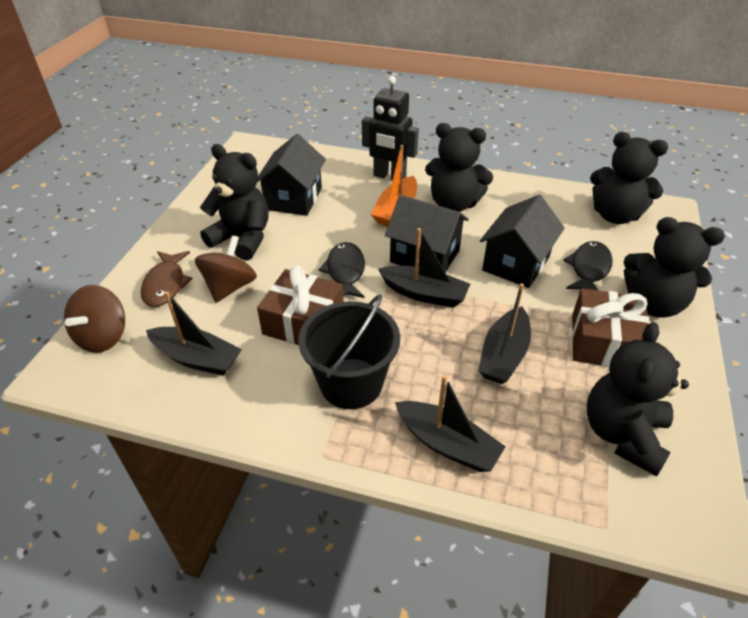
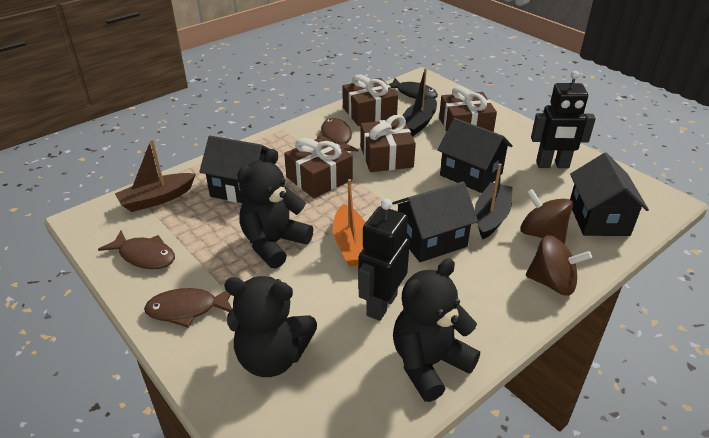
black boat: [146,291,242,376] [378,228,470,308] [395,375,506,472] [478,283,531,384] = 4 -> [402,68,437,137] [475,163,513,239] = 2
black bucket: [298,294,400,409] = 1 -> none = 0
black fish: [319,242,365,298] [563,241,613,290] = 2 -> [388,78,438,100] = 1
black house: [257,134,326,216] [385,195,469,272] [480,195,565,288] = 3 -> [199,136,270,203] [392,181,478,262] [437,118,513,193] [570,153,649,236] = 4
black robot: [362,76,419,181] = 1 -> [358,199,410,321] [531,71,596,168] = 2
black teddy bear: [200,144,269,260] [425,123,493,212] [587,322,689,477] [590,132,668,224] [624,217,725,318] = 5 -> [224,276,317,377] [237,149,313,268] [393,258,480,402] = 3
brown boat: none = 0 -> [115,139,196,212] = 1
brown fish: [141,251,193,307] = 1 -> [98,230,175,269] [144,288,232,328] [317,118,359,151] = 3
brown gift: [257,265,344,345] [572,288,650,367] = 2 -> [284,136,353,198] [342,74,398,126] [360,115,416,172] [439,86,497,132] = 4

